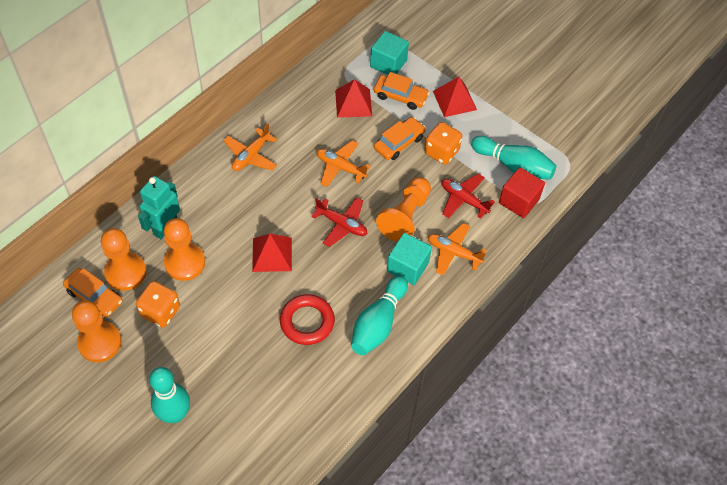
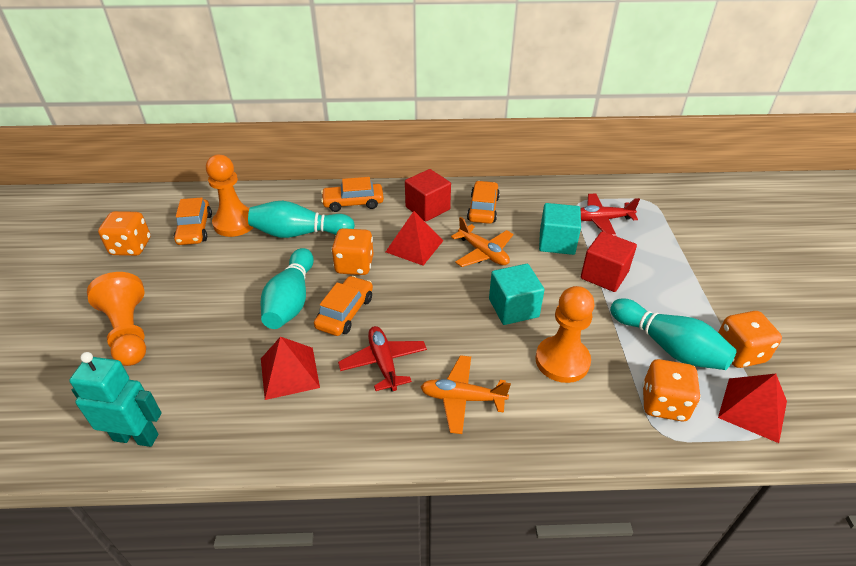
orange car: [63,268,122,317] [374,72,429,110] [374,117,426,160] = 3 -> [174,197,212,245] [314,276,373,336] [321,177,384,212] [467,181,500,224] = 4
orange dice: [136,281,180,328] [424,122,462,165] = 2 -> [98,211,151,256] [331,228,373,275] [642,359,701,421] [718,311,782,368] = 4
orange pawn: [72,300,121,363] [101,228,146,291] [164,218,205,281] [376,177,431,242] = 4 -> [87,272,146,366] [206,155,254,237] [536,286,595,383] = 3
orange plane: [223,124,277,171] [317,140,371,187] [428,223,486,276] = 3 -> [421,355,511,434] [451,217,513,267] = 2
red cube: [499,167,545,218] = 1 -> [405,169,451,222] [581,231,637,292] = 2
red ring: [280,294,335,345] = 1 -> none = 0

